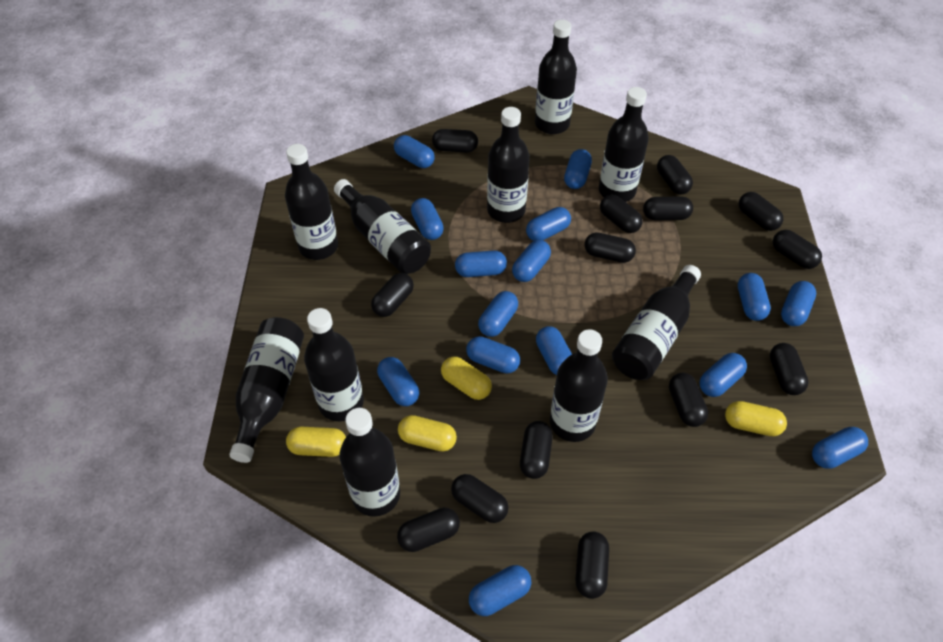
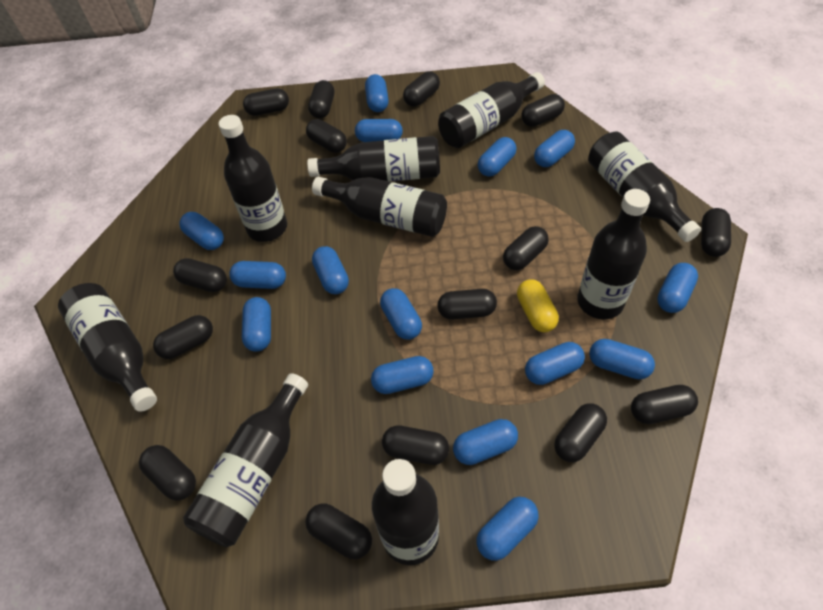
black bottle: [230,317,304,463] [285,144,338,260] [304,308,364,421] [334,179,431,274] [339,408,400,517] [487,107,530,223] [535,20,577,134] [550,329,608,442] [599,87,649,202] [612,265,701,380] = 10 -> [58,283,157,412] [183,373,308,547] [219,115,287,242] [307,136,440,182] [312,177,447,237] [372,459,439,565] [438,72,545,148] [577,189,650,319] [588,132,701,242] = 9
black capsule: [371,273,414,317] [397,508,460,552] [432,129,478,153] [451,474,508,523] [520,421,553,479] [575,531,609,599] [584,232,636,263] [600,195,643,233] [643,196,693,220] [657,155,693,195] [669,373,708,427] [739,192,783,231] [770,343,809,395] [773,230,822,269] = 14 -> [139,445,196,501] [153,315,213,359] [173,258,227,292] [243,88,289,116] [305,503,372,559] [306,119,347,153] [308,80,334,119] [382,425,449,465] [403,71,440,107] [437,289,497,319] [503,226,549,270] [521,94,565,127] [554,403,607,462] [631,385,698,424] [701,208,731,257] = 15
yellow capsule: [286,427,346,457] [398,415,457,452] [441,356,492,400] [725,401,787,436] = 4 -> [517,279,559,332] = 1

